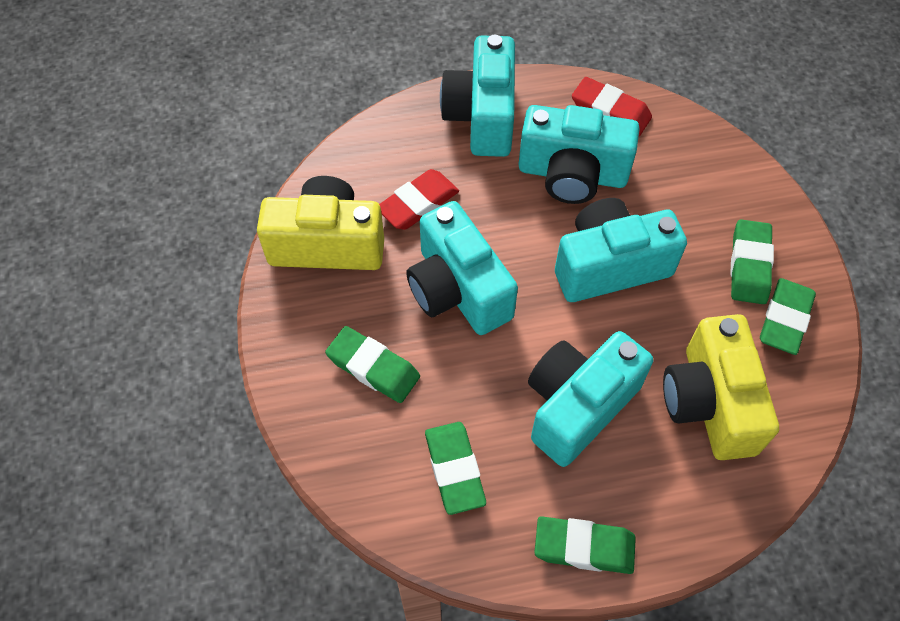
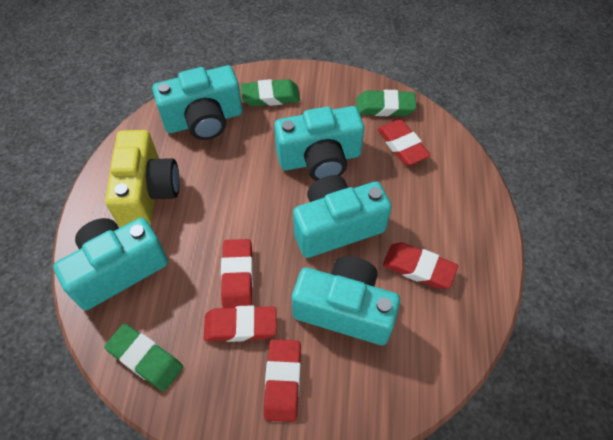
green eraser: [325,326,420,403] [425,422,486,515] [534,516,636,574] [730,219,774,304] [760,278,816,355] = 5 -> [104,324,183,391] [241,79,300,106] [357,90,416,116] = 3
red eraser: [379,169,459,230] [572,77,652,136] = 2 -> [203,305,277,342] [221,239,253,308] [264,339,301,422] [377,119,431,165] [383,242,458,289] = 5
yellow camera: [257,176,384,270] [663,314,779,460] = 2 -> [105,130,179,228] = 1

